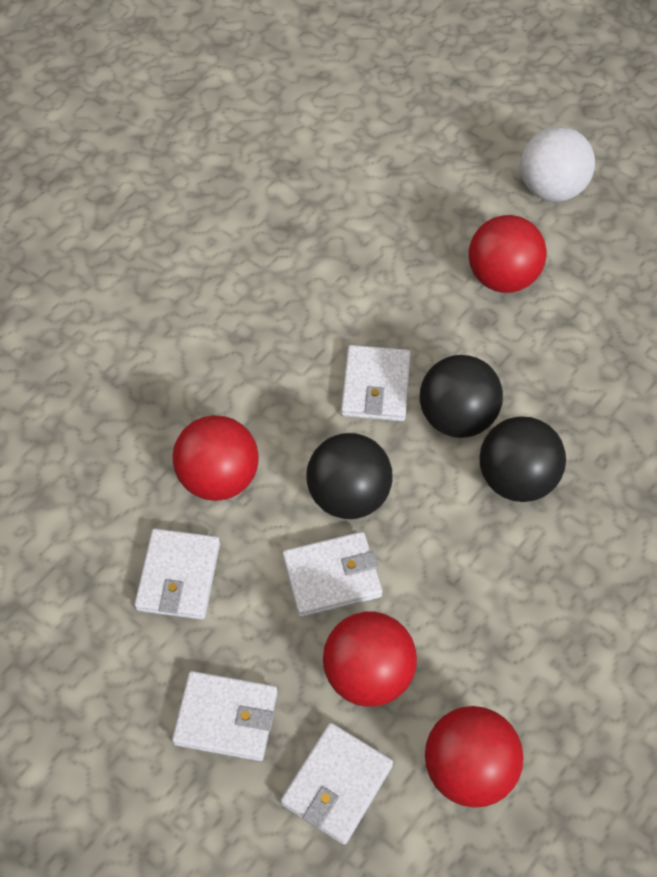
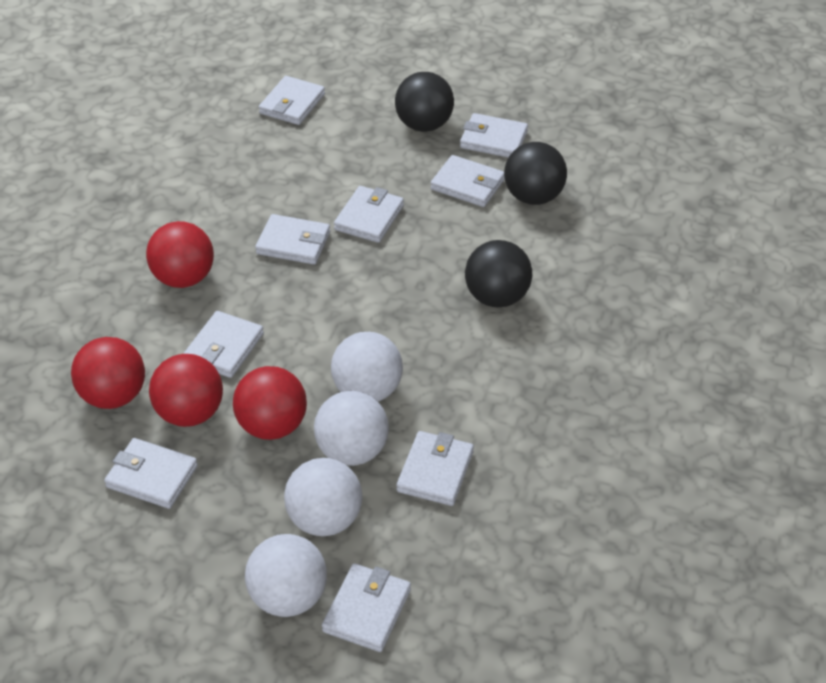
white ball: [520,126,595,202] = 1 -> [245,534,327,617] [284,458,362,536] [314,391,389,466] [331,332,403,402] = 4
white wallet: [134,529,220,620] [172,671,277,761] [281,723,393,845] [282,532,382,617] [341,345,411,421] = 5 -> [104,438,198,509] [183,311,264,378] [255,214,330,265] [259,76,325,125] [322,563,411,652] [334,186,404,243] [396,431,474,506] [431,155,505,207] [460,113,528,158] = 9

